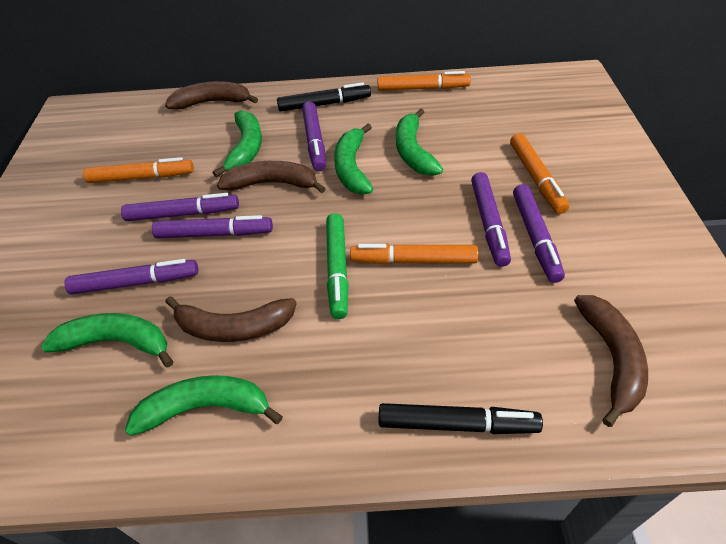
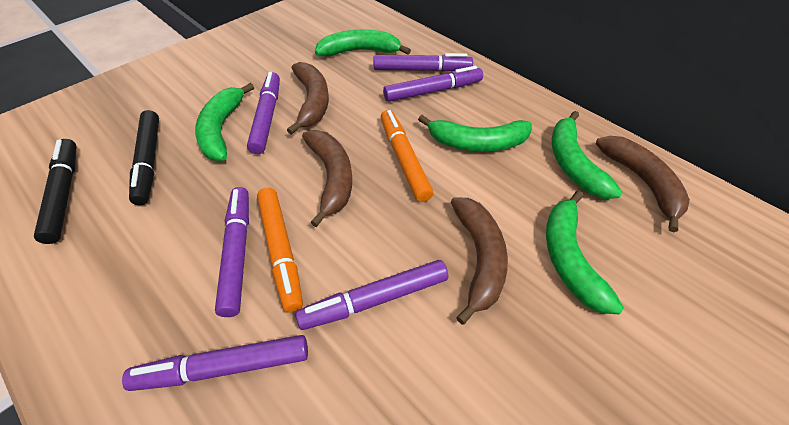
green marker: [326,213,349,319] = 1 -> none = 0
orange marker: [83,157,194,183] [350,244,479,264] [377,71,471,91] [510,133,569,214] = 4 -> [257,187,303,313] [381,110,433,202] = 2

